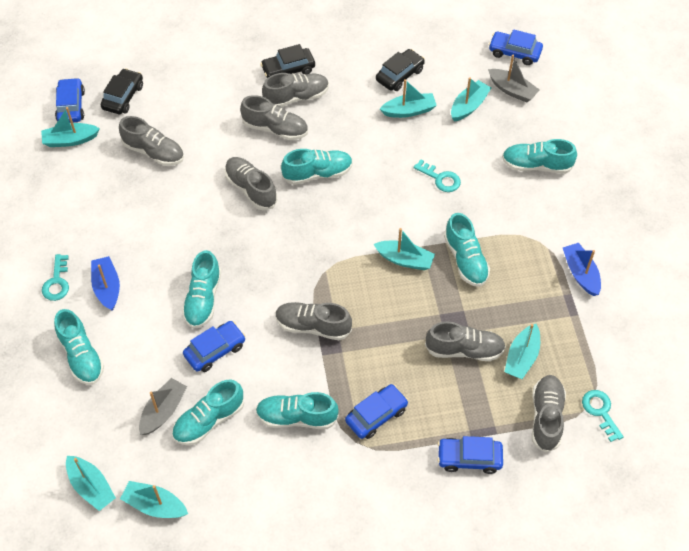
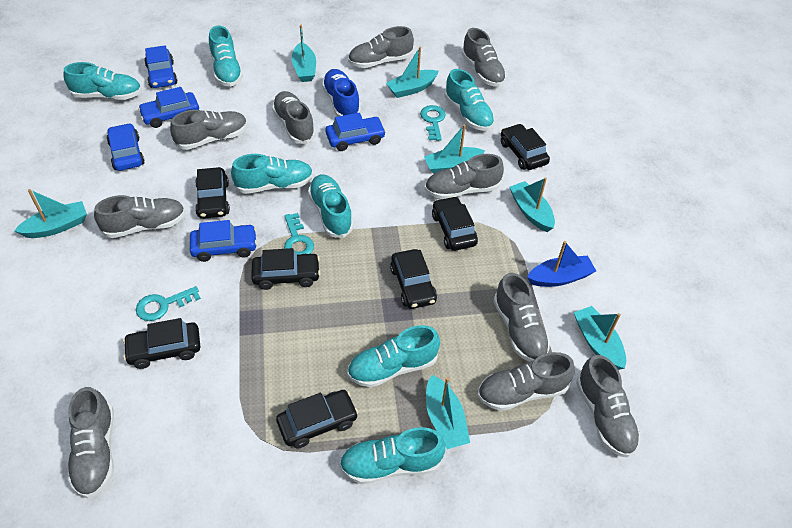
black car: [101,68,143,114] [260,44,315,78] [376,49,425,91] = 3 -> [123,318,201,369] [195,167,230,219] [251,248,320,290] [276,390,358,449] [390,249,437,309] [432,196,478,251] [501,124,550,170] = 7
blue boat: [91,256,120,311] [563,243,601,296] = 2 -> [527,241,596,287] = 1
blue shoe: none = 0 -> [322,69,361,117] = 1
grey boat: [139,378,187,435] [488,55,540,103] = 2 -> none = 0
grey shoe: [119,116,184,166] [225,157,278,210] [240,95,308,140] [262,73,329,107] [275,302,352,340] [425,322,506,361] [532,375,566,453] = 7 -> [67,387,114,498] [94,195,186,238] [170,110,247,150] [272,91,316,144] [348,26,414,68] [425,154,504,199] [462,28,506,87] [477,352,575,411] [493,273,550,362] [576,355,640,458] = 10

